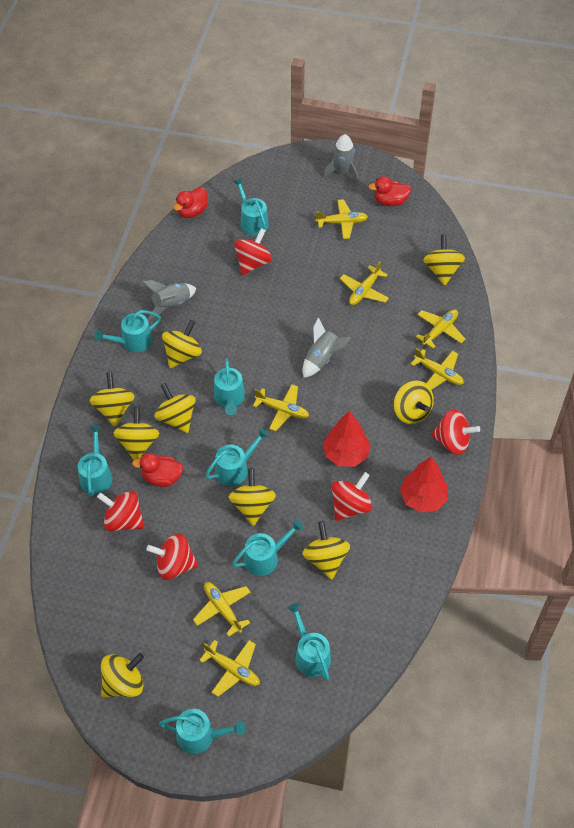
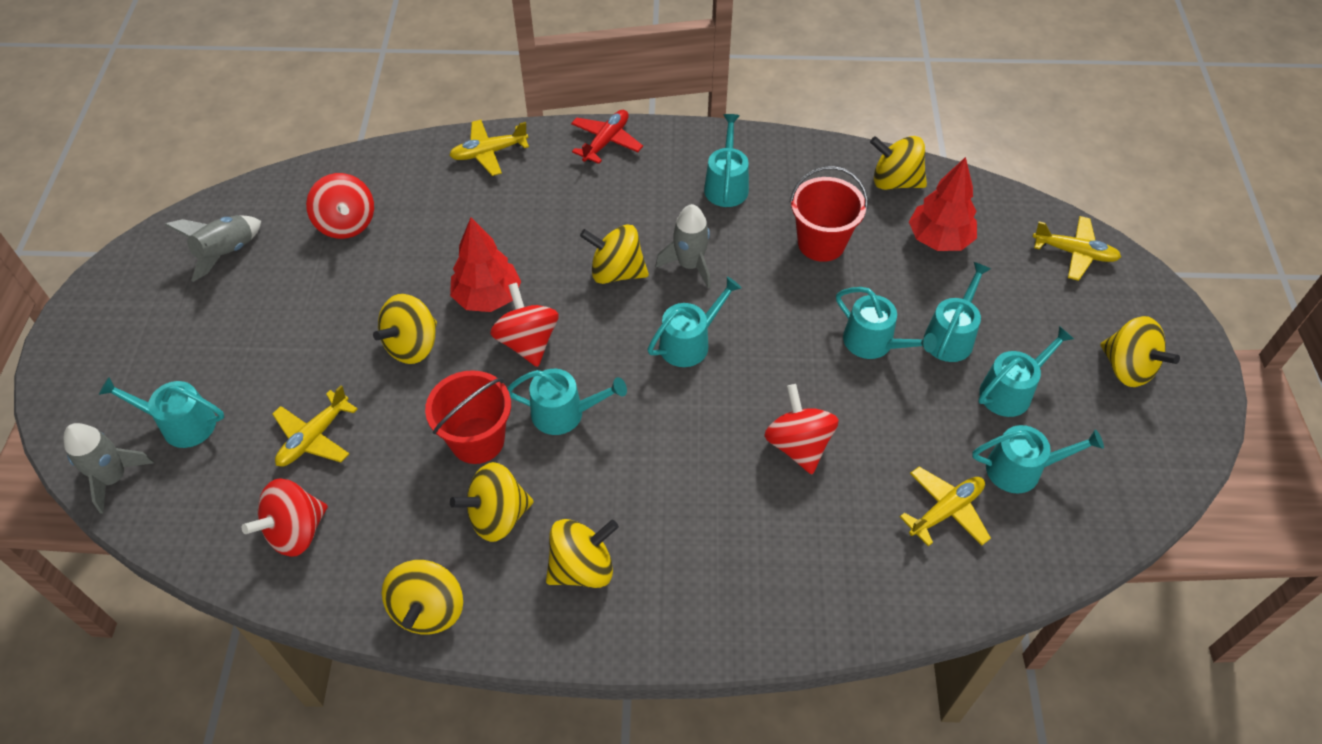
red bucket: none = 0 -> [425,370,511,464] [790,166,868,262] = 2
red duck: [132,453,183,487] [174,187,208,218] [369,176,411,206] = 3 -> none = 0
red plane: none = 0 -> [571,110,643,164] = 1
red spinning top: [97,491,145,532] [146,533,198,580] [234,228,272,275] [332,472,372,521] [431,409,480,455] = 5 -> [242,478,328,557] [306,173,374,239] [490,283,559,367] [764,384,839,474] = 4
yellow plane: [193,582,251,637] [199,640,260,697] [253,384,309,431] [316,199,368,239] [340,261,389,305] [411,348,464,390] [416,309,466,349] = 7 -> [272,385,358,467] [449,120,529,176] [900,467,991,546] [1033,216,1121,281] = 4
yellow spinning top: [90,372,135,427] [101,653,144,697] [114,406,159,460] [155,383,196,433] [162,320,202,368] [229,468,276,526] [302,521,350,580] [394,381,434,424] [423,234,465,286] = 9 -> [373,294,437,364] [382,560,463,635] [450,462,534,542] [546,519,619,588] [580,225,649,284] [870,136,927,190] [1100,316,1180,387] = 7

